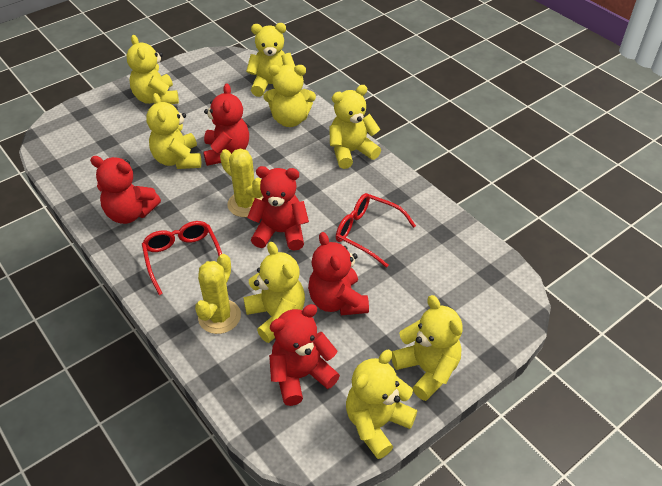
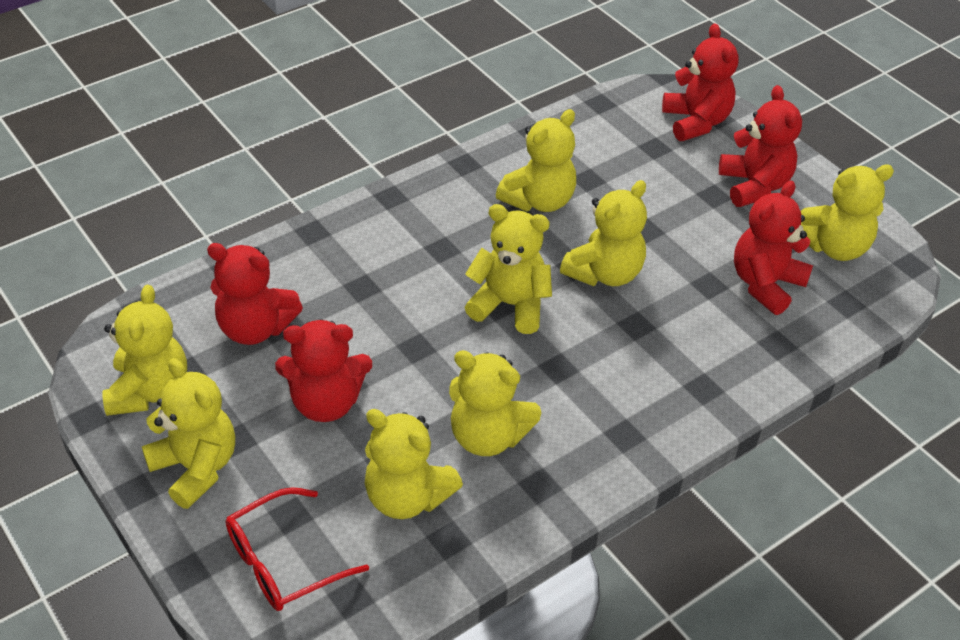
red glasses: [142,221,222,295] [336,193,416,268] = 2 -> [226,487,369,611] = 1
yellow cactus: [195,254,241,334] [220,149,263,217] = 2 -> none = 0

